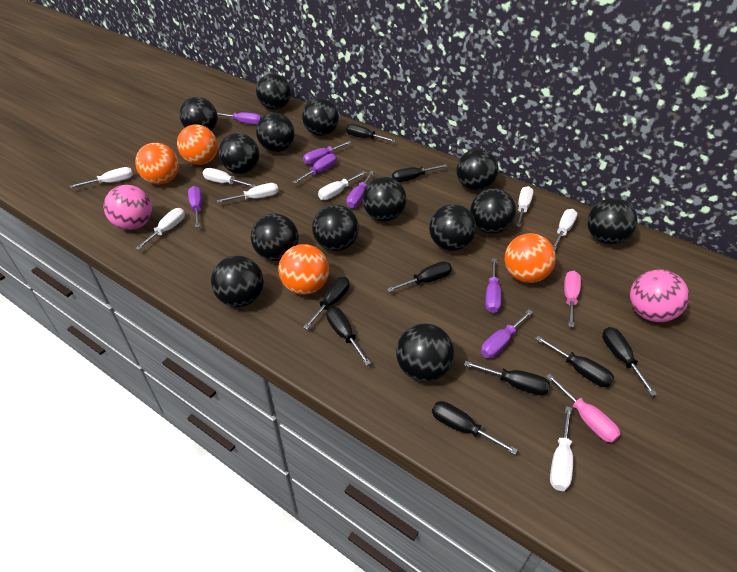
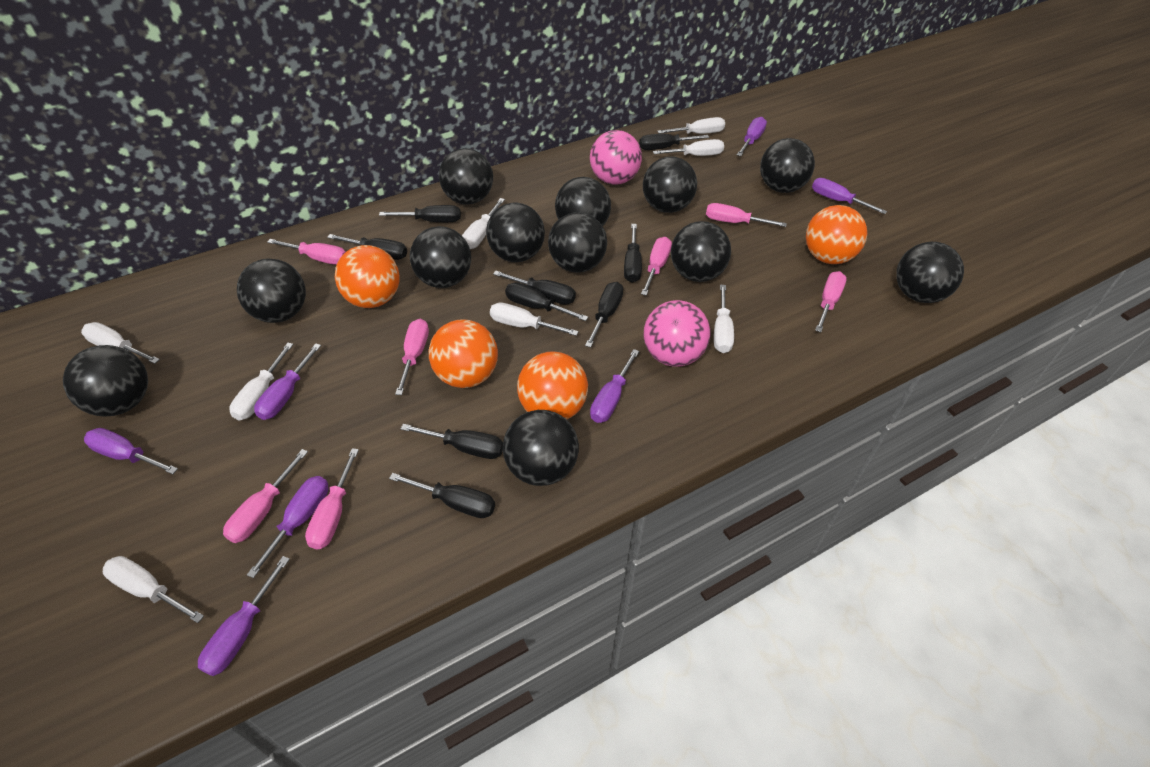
black ball: [179,97,218,131] [211,256,264,307] [218,133,259,174] [251,213,299,261] [256,73,291,110] [256,113,295,152] [302,98,339,136] [312,204,359,251] [362,177,406,221] [396,324,454,382] [429,204,476,251] [456,149,498,191] [470,188,516,234] [587,198,638,244] = 14 -> [63,345,148,417] [237,258,306,323] [410,226,471,288] [439,148,493,205] [486,203,545,262] [503,410,579,486] [548,212,607,273] [555,177,611,226] [643,157,697,213] [671,221,731,282] [760,138,815,193] [896,242,964,303] = 12
pink screwdriver: [546,374,621,443] [564,271,581,328] = 2 -> [223,449,308,543] [267,239,345,265] [305,448,359,550] [395,319,429,395] [641,237,672,296] [706,203,787,227] [815,271,847,332] = 7

